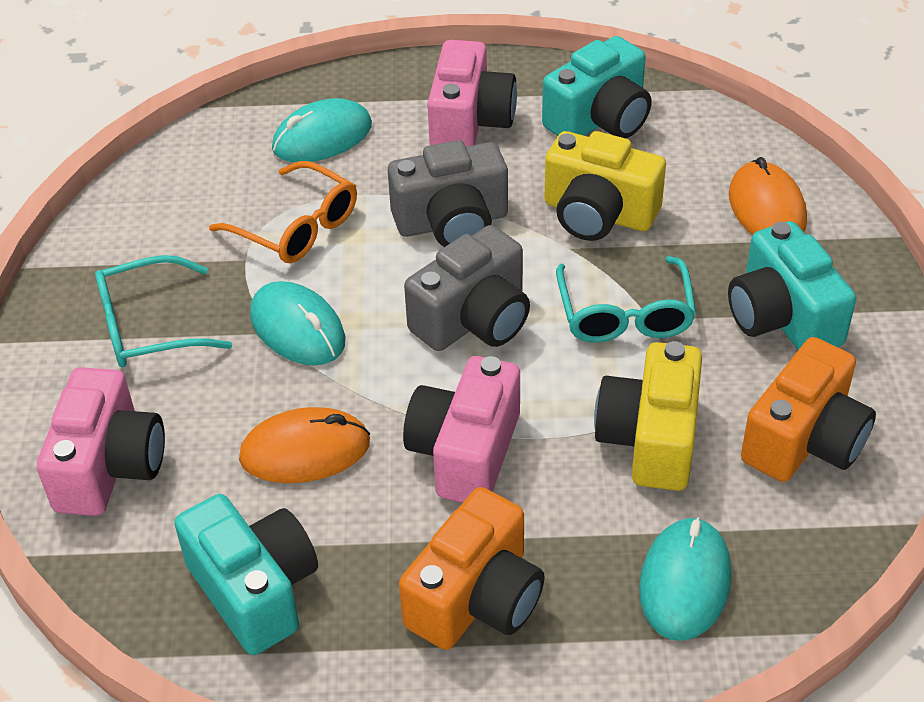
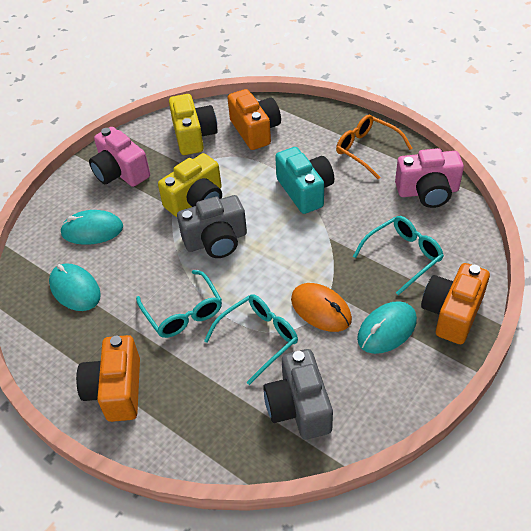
orange camera: [399,487,545,650] [741,337,876,482] = 2 -> [76,335,140,422] [227,89,281,150] [421,263,490,344] = 3
orange mouse: [239,407,370,483] [729,157,807,235] = 2 -> [291,283,352,332] = 1
pink camera: [37,367,165,516] [403,356,520,503] [428,40,517,147] = 3 -> [89,127,150,187] [395,148,464,208] = 2
turquoise camera: [174,494,318,655] [542,36,652,138] [728,221,856,350] = 3 -> [275,147,334,214] = 1
turquoise glasses: [95,255,232,367] [556,256,696,343] = 2 -> [136,270,222,338] [204,294,298,385] [353,216,444,295] = 3

